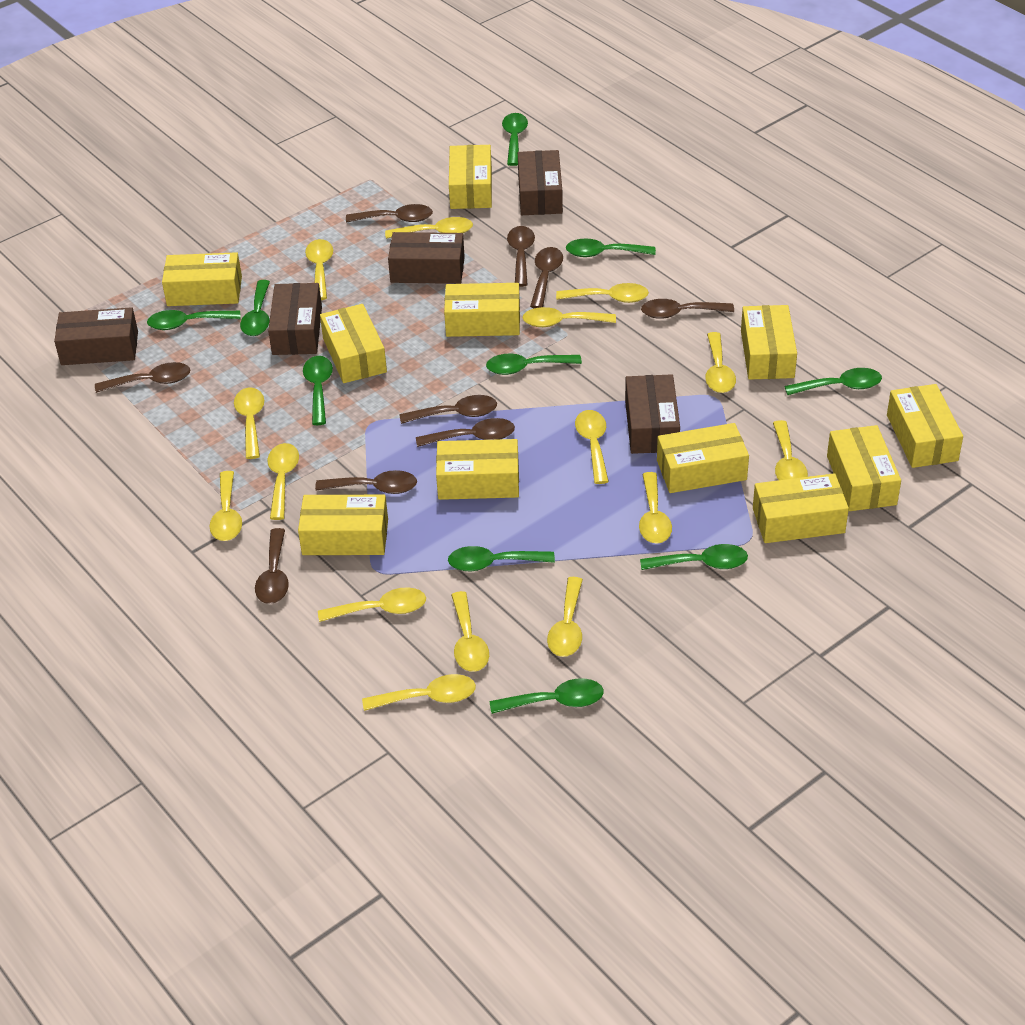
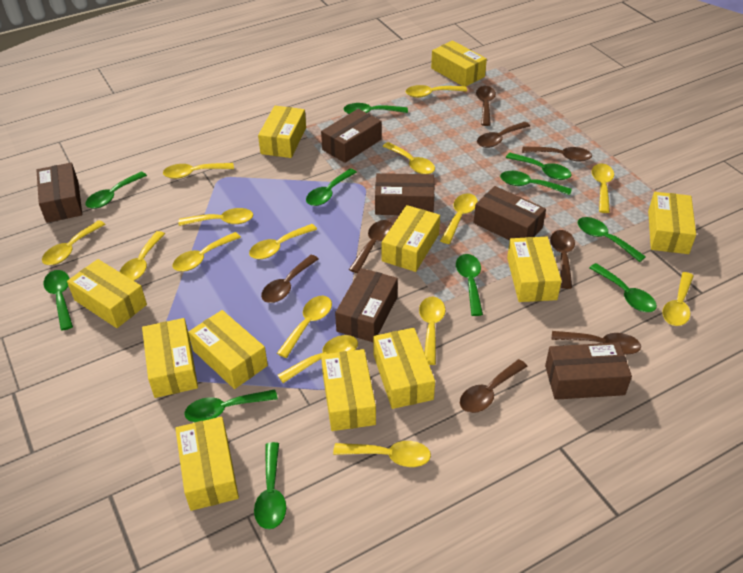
brown box: [54,307,138,365] [268,283,322,355] [388,232,465,284] [518,150,563,215] [625,374,680,454] = 5 -> [37,163,82,223] [321,109,382,163] [335,268,398,342] [375,173,435,215] [474,186,546,240] [545,342,632,400] = 6
brown spoon: [95,362,190,393] [255,528,289,604] [315,470,417,494] [346,204,433,223] [399,395,497,424] [416,418,515,447] [507,226,535,287] [530,247,563,308] [641,299,734,319] = 9 -> [261,255,319,303] [349,220,393,273] [460,359,528,413] [476,86,496,126] [477,122,530,148] [522,146,592,162] [550,230,575,289] [551,331,641,355] = 8
green spoon: [147,310,241,330] [240,280,270,336] [303,356,333,425] [448,546,555,571] [486,354,582,375] [490,678,604,714] [502,113,528,166] [566,239,656,257] [640,544,748,570] [784,368,882,395] = 10 -> [44,270,73,331] [85,172,147,209] [184,389,278,422] [254,442,286,529] [306,168,357,206] [344,103,408,114] [456,254,483,316] [500,171,572,195] [506,153,572,180] [578,217,646,262] [589,263,657,312] = 11

